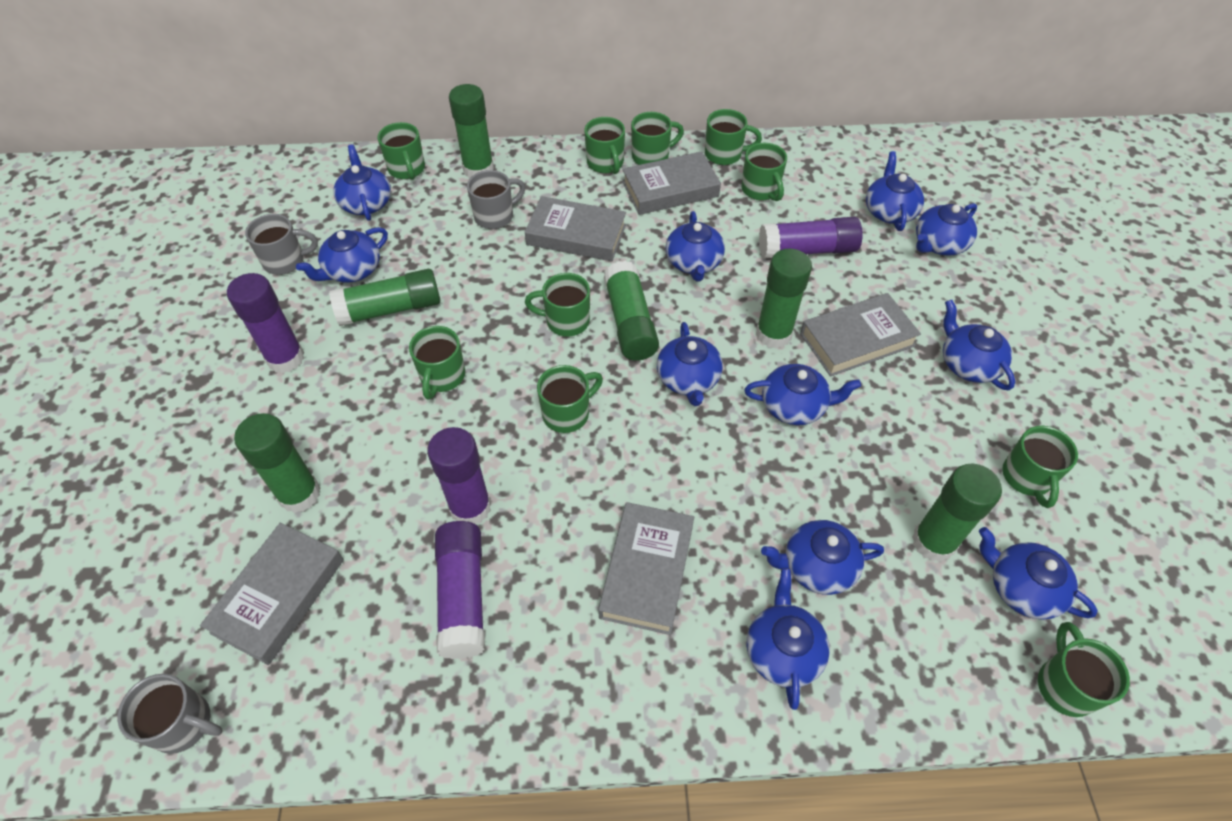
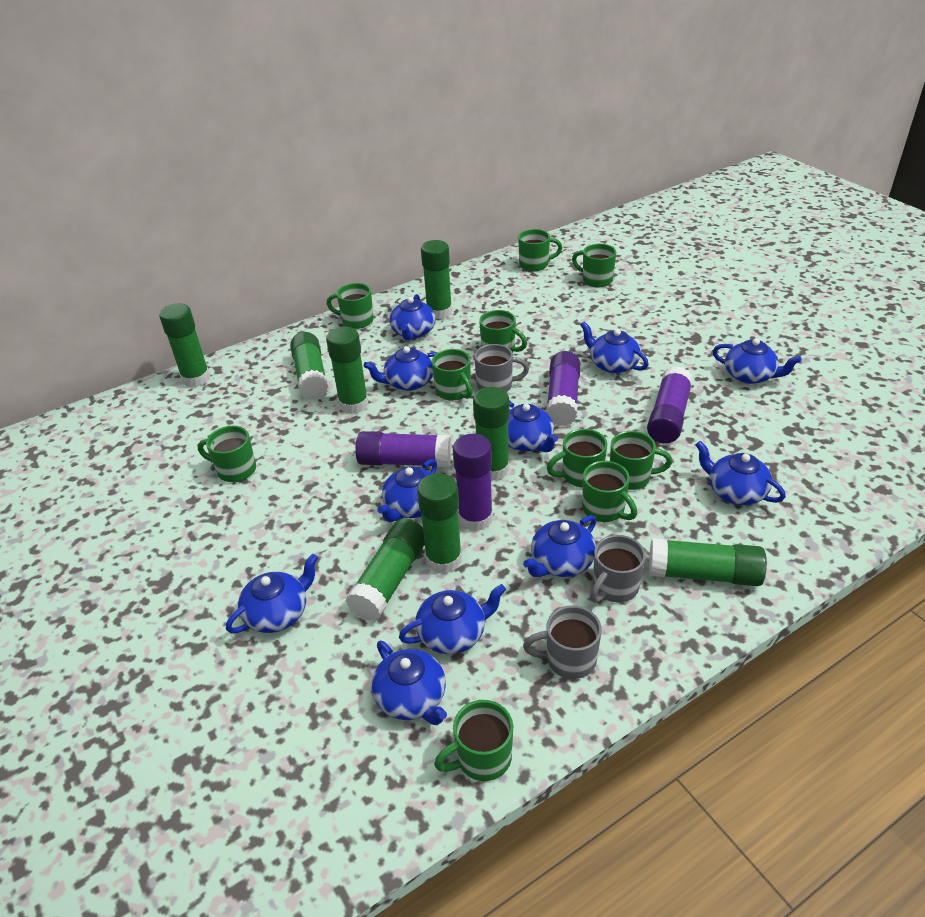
green glue stick: [234,413,320,513] [329,269,440,326] [449,84,494,178] [604,261,659,361] [756,249,812,349] [912,464,1002,562] = 6 -> [159,303,210,387] [290,332,328,400] [326,326,369,414] [346,518,425,621] [417,473,462,574] [421,240,452,319] [473,387,510,481] [649,538,767,586] = 8
grey book: [200,523,344,665] [525,196,626,261] [598,502,694,635] [622,151,721,215] [800,293,921,377] = 5 -> none = 0

